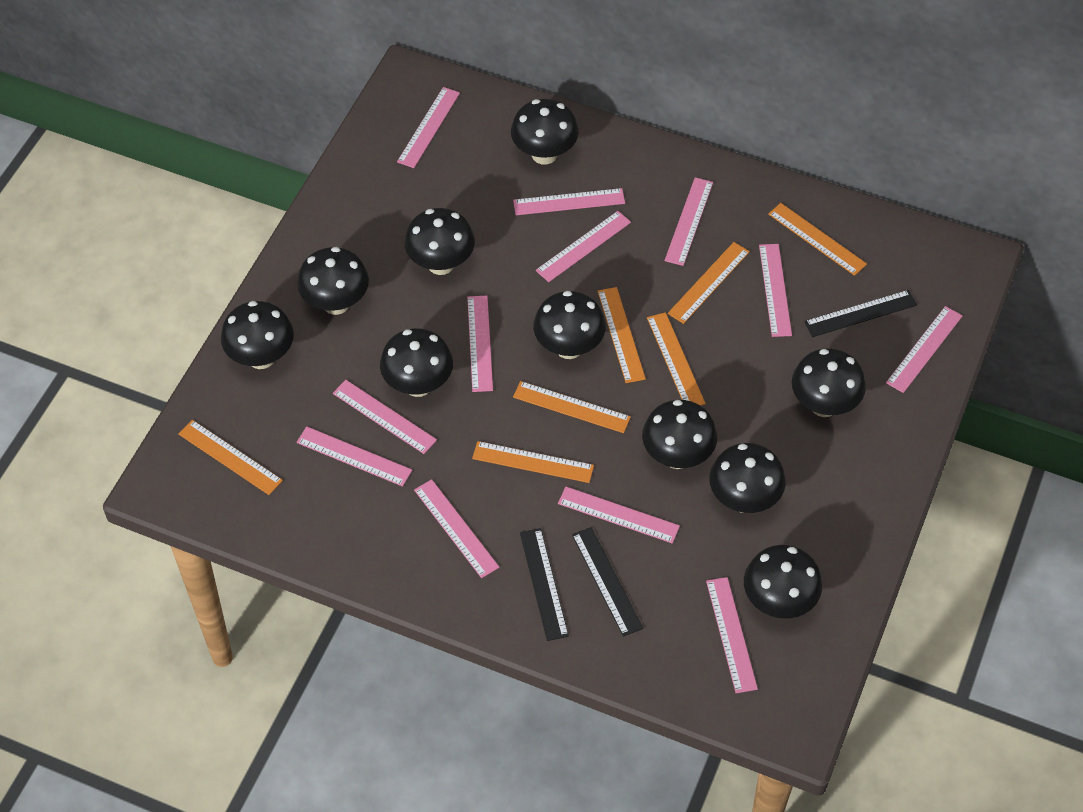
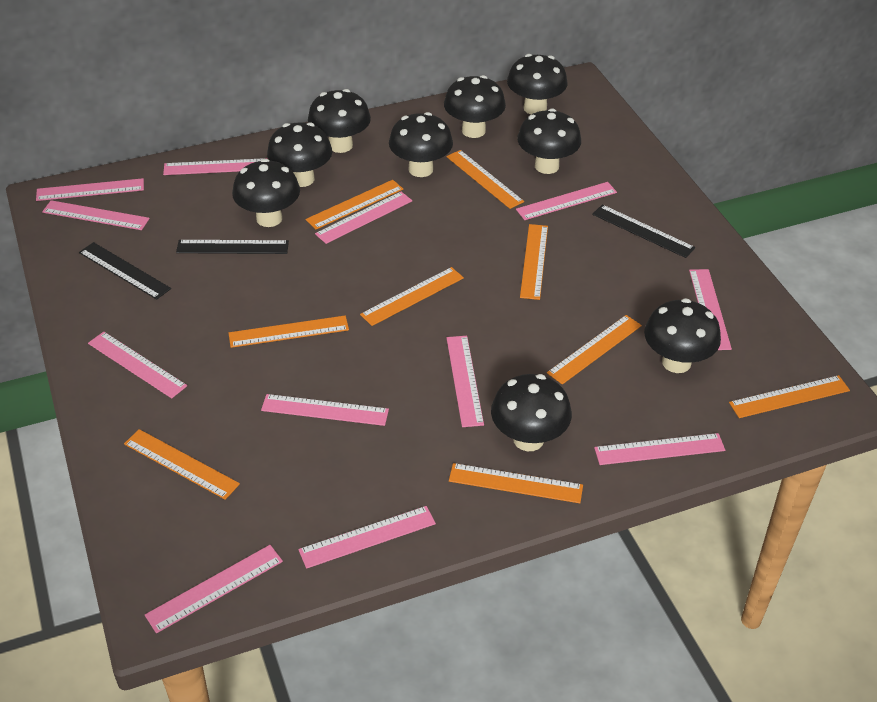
black mushroom: [221,301,294,369] [297,247,369,315] [380,328,453,397] [404,208,475,275] [511,99,579,164] [533,291,606,359] [642,400,717,469] [709,443,786,513] [744,545,822,619] [792,348,866,417] = 10 -> [232,159,300,227] [267,122,332,187] [308,89,371,153] [389,112,453,177] [444,75,506,138] [491,374,572,451] [507,54,568,115] [517,108,581,174] [644,298,721,373] = 9
orange ruler: [178,420,283,495] [472,441,594,483] [513,381,631,433] [597,287,646,383] [647,312,706,406] [668,242,750,324] [768,203,867,276] = 7 -> [124,429,240,500] [229,316,349,348] [306,180,403,229] [360,267,464,326] [446,150,524,209] [449,463,583,503] [520,224,548,300] [547,315,642,384] [729,375,850,418] = 9

